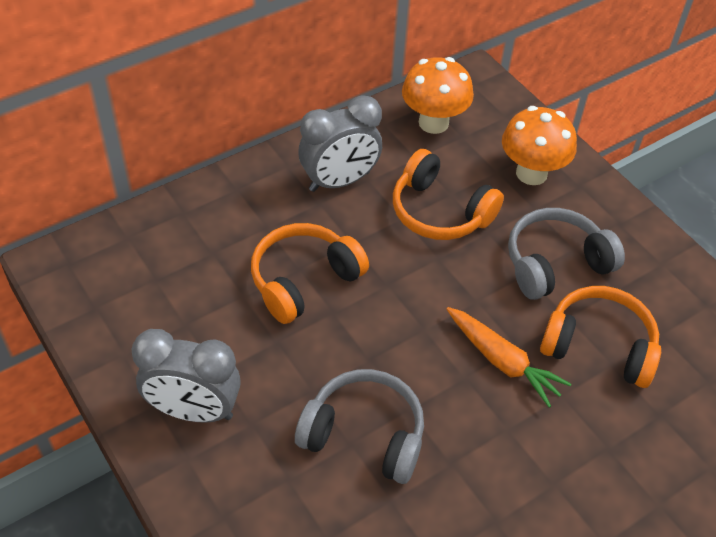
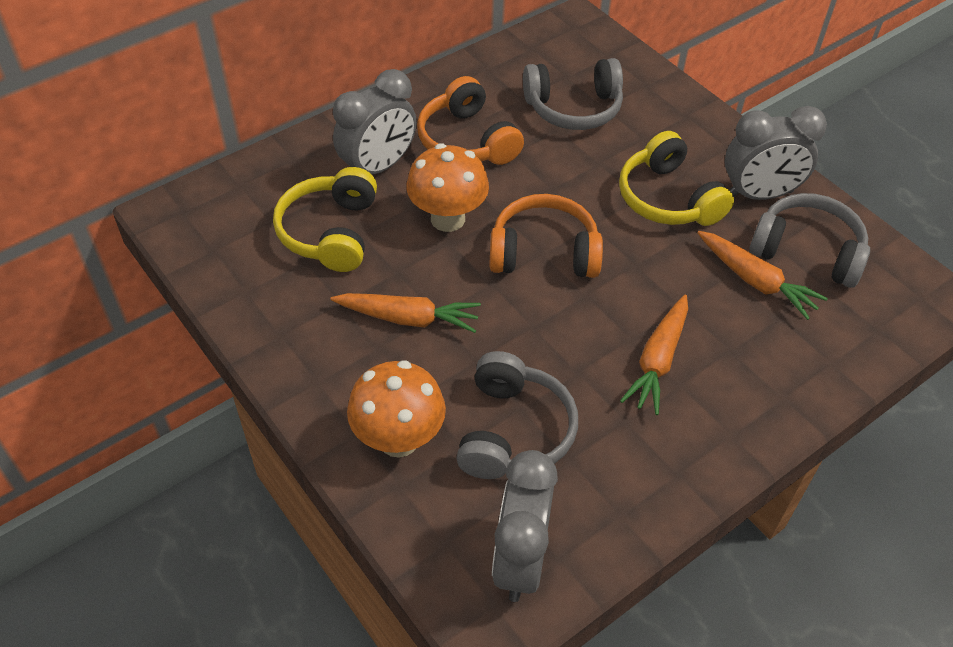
grey clock: [132,329,241,423] [298,95,382,192] = 2 -> [333,69,417,174] [492,450,558,602] [725,106,827,200] = 3
grey headphones: [295,369,424,484] [508,208,625,300] = 2 -> [457,351,578,479] [523,58,623,130] [749,193,870,288] = 3
orange carrot: [447,307,571,408] = 1 -> [331,293,481,333] [620,294,688,415] [697,231,828,320] = 3
orange headphones: [251,223,369,324] [393,149,504,240] [540,286,661,388] = 3 -> [417,76,524,165] [489,194,603,278] = 2
yellow headphones: none = 0 -> [273,167,377,272] [619,131,734,226] = 2

